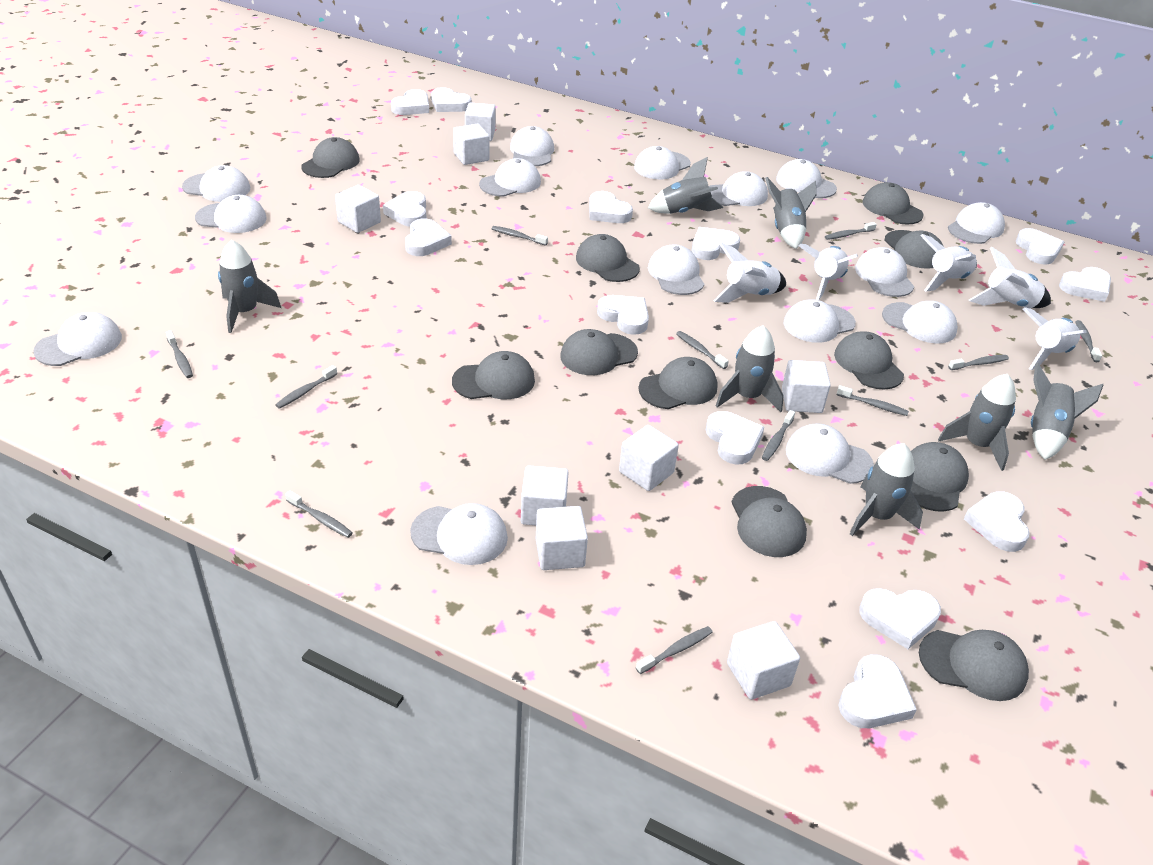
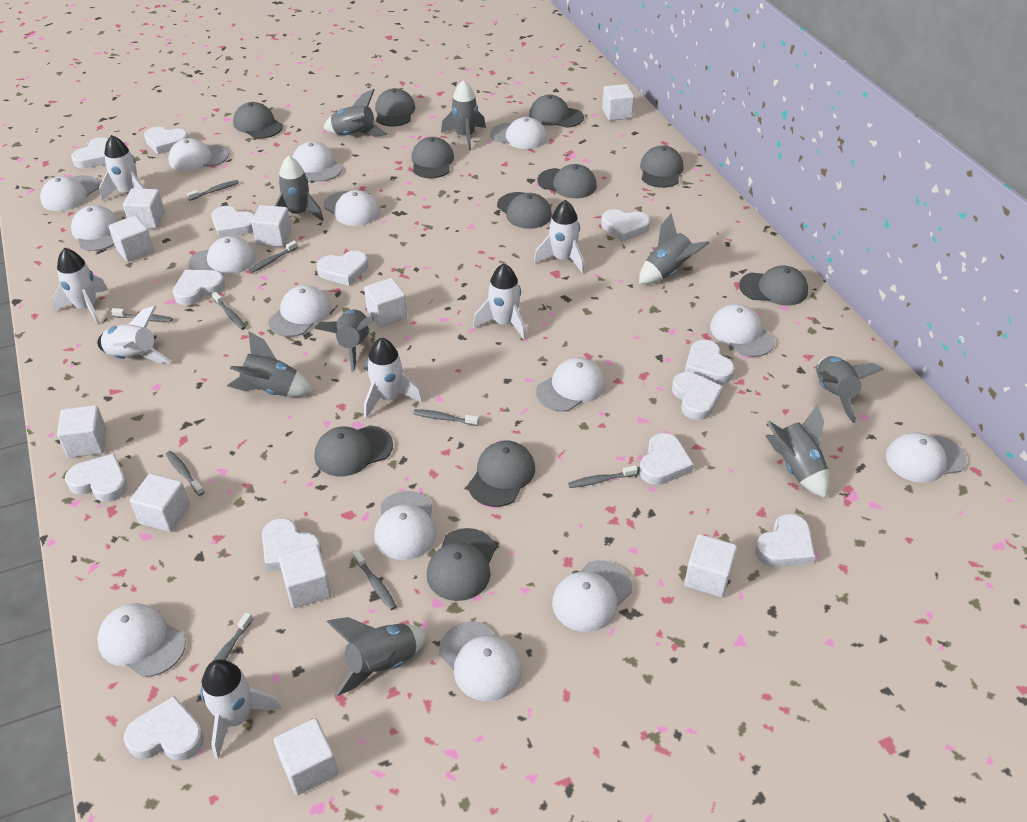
grey rocket: [218,240,281,333] [648,157,723,214] [716,325,784,412] [765,177,816,249] [850,443,923,536] [938,374,1016,471] [1031,363,1103,460] = 7 -> [227,331,313,397] [275,156,324,221] [314,309,374,372] [324,89,387,137] [327,617,428,696] [441,80,486,151] [639,214,709,284] [765,404,829,498] [817,356,884,423] = 9
grey toothbrush: [166,330,193,378] [275,365,337,409] [285,490,353,538] [492,226,548,246] [636,626,713,674] [676,331,729,369] [762,410,795,461] [825,222,877,240] [837,385,909,416] [948,355,1009,370] [1075,320,1102,362] = 11 -> [111,308,173,322] [166,451,204,496] [187,180,239,201] [201,612,253,682] [212,292,246,330] [249,241,298,273] [353,550,397,610] [413,409,479,426] [568,465,638,488] = 9
white cube: [335,185,381,233] [453,123,489,165] [465,102,496,141] [521,465,569,525] [536,506,588,570] [619,425,679,491] [727,621,800,700] [782,360,831,413] = 8 -> [57,405,107,458] [109,215,154,262] [123,188,165,229] [130,473,190,532] [251,205,292,247] [274,718,338,795] [278,545,331,608] [364,278,407,327] [602,84,634,121] [684,534,737,597] = 10
white rocket: [713,243,786,303] [799,244,858,300] [921,234,977,292] [969,247,1051,308] [1023,307,1087,370] = 5 -> [52,248,108,325] [97,306,172,363] [99,135,145,201] [200,659,281,759] [364,338,422,418] [473,263,526,340] [534,200,584,274] = 7

